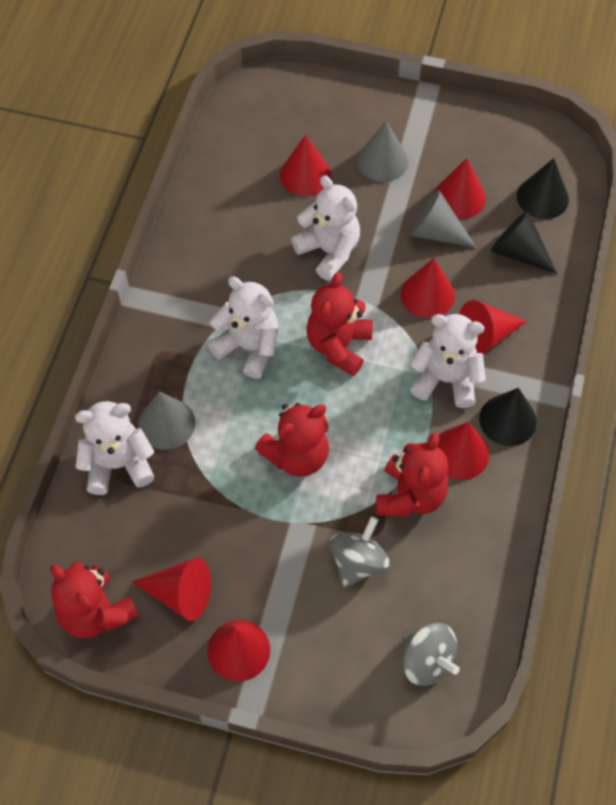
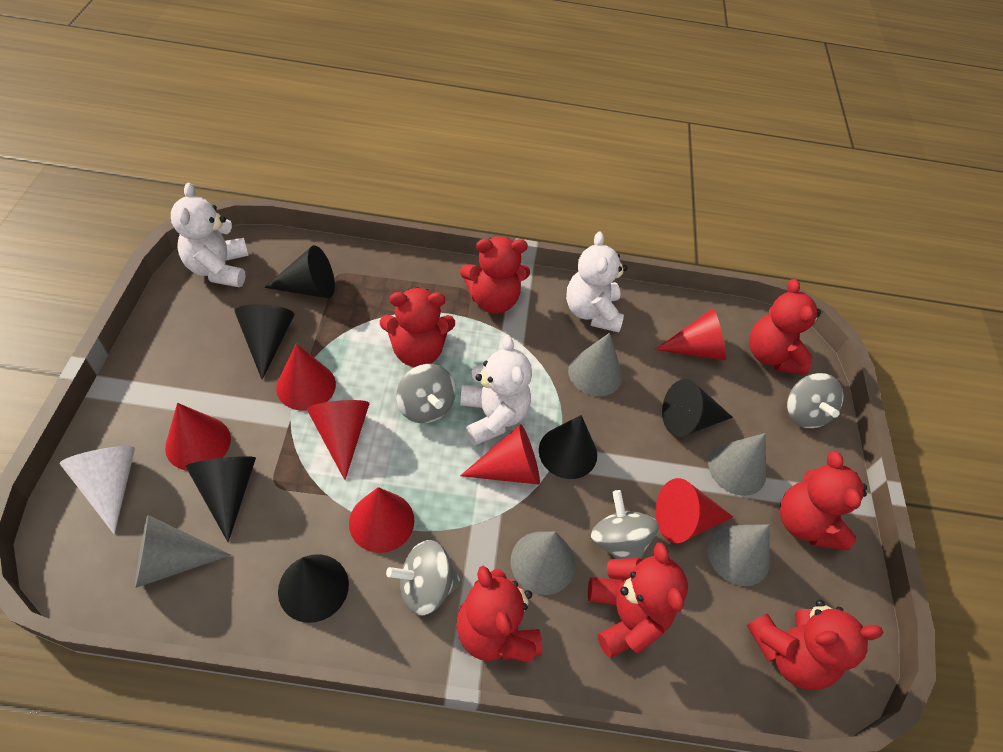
black cone: [479,388,537,446] [491,210,557,274] [517,158,569,219] = 3 -> [186,456,256,542] [235,304,294,380] [264,245,335,298] [278,554,349,623] [539,415,597,479] [662,379,733,437] = 6
grey cone: [138,391,195,450] [357,121,408,182] [409,190,477,248] = 3 -> [135,515,231,588] [510,531,575,595] [568,333,622,396] [707,524,770,586] [708,433,766,496] = 5
grey spinning top: [330,517,389,588] [403,623,460,686] = 2 -> [386,540,461,616] [396,364,456,423] [591,490,659,559] [787,373,843,428] = 4
red teddy bear: [50,562,139,639] [255,403,329,477] [306,272,373,376] [376,432,448,517] = 4 -> [380,287,455,367] [456,566,542,663] [460,236,530,314] [588,542,688,658] [747,600,883,690] [749,279,821,375] [780,451,867,550] = 7
white cone: none = 0 -> [59,446,135,534] = 1
white teddy bear: [75,401,155,495] [208,277,278,379] [291,175,360,281] [410,314,486,408] = 4 -> [171,183,249,287] [460,335,532,445] [566,232,628,333] = 3

